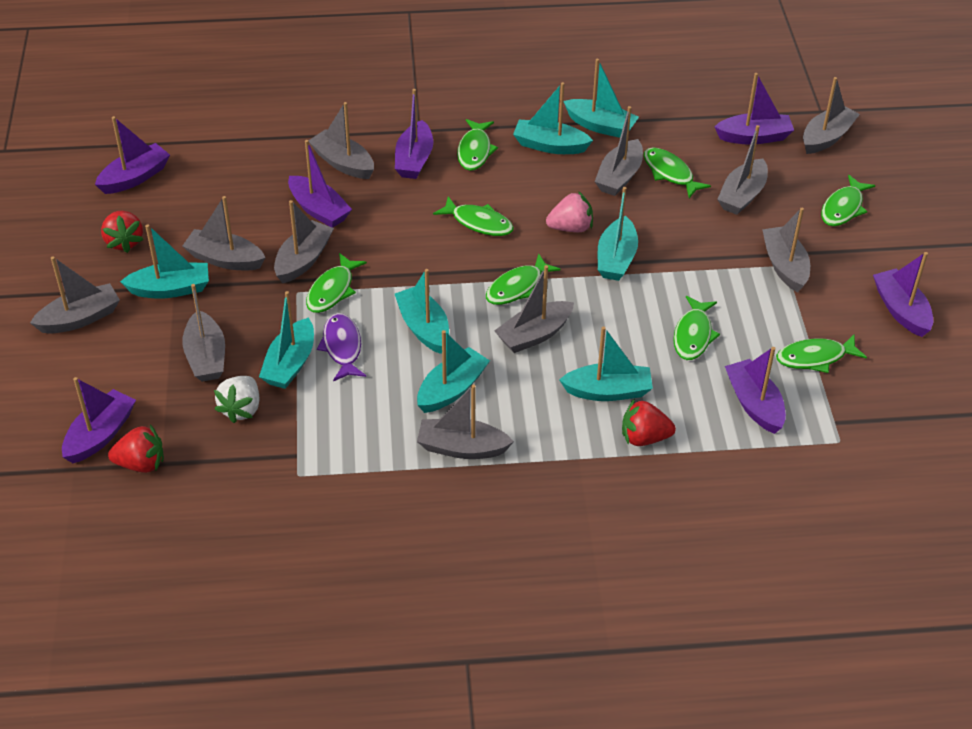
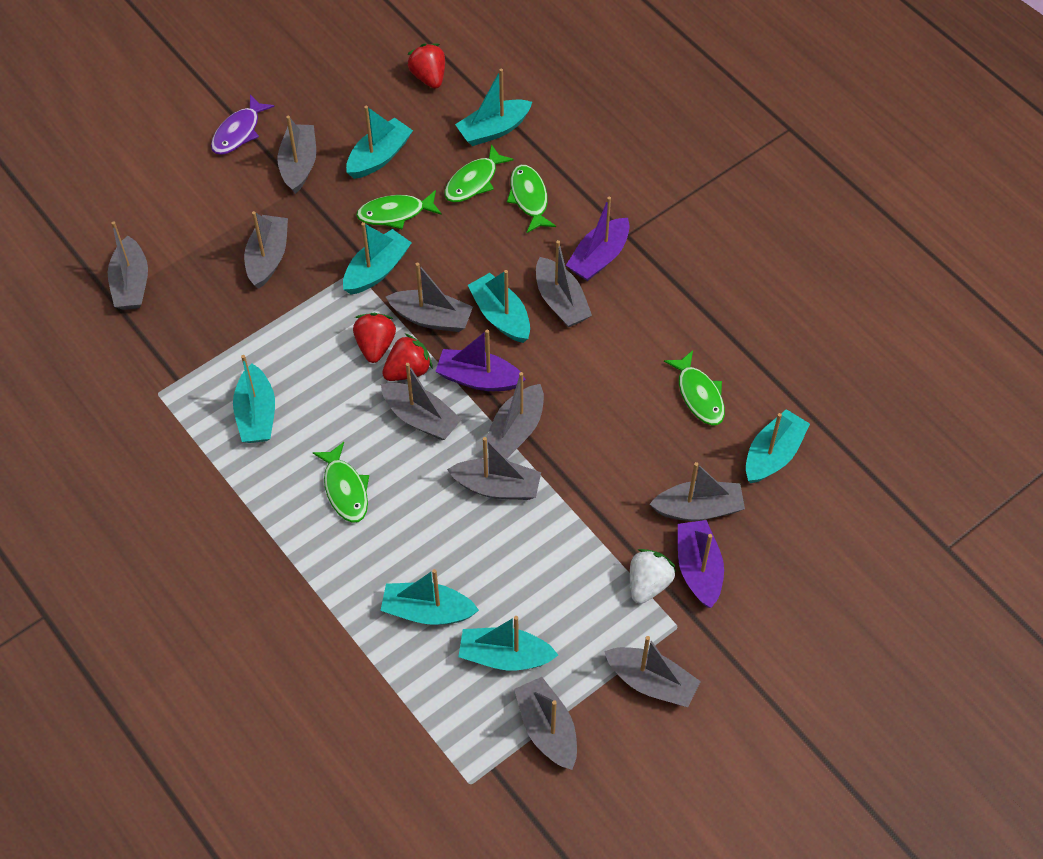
green fish: [306,253,367,313] [433,196,514,236] [457,119,498,171] [486,254,561,305] [644,147,711,198] [673,296,720,360] [776,335,867,373] [821,175,875,226] = 8 -> [312,442,369,523] [356,190,442,229] [444,144,514,202] [507,165,556,233] [664,350,725,426] = 5
pink strawberry: [546,191,593,232] = 1 -> none = 0
purple boat: [62,377,136,463] [95,116,170,194] [288,140,352,228] [395,89,433,179] [714,73,794,145] [725,347,786,434] [873,252,933,337] = 7 -> [435,330,526,391] [566,196,630,281] [678,520,724,608] = 3

